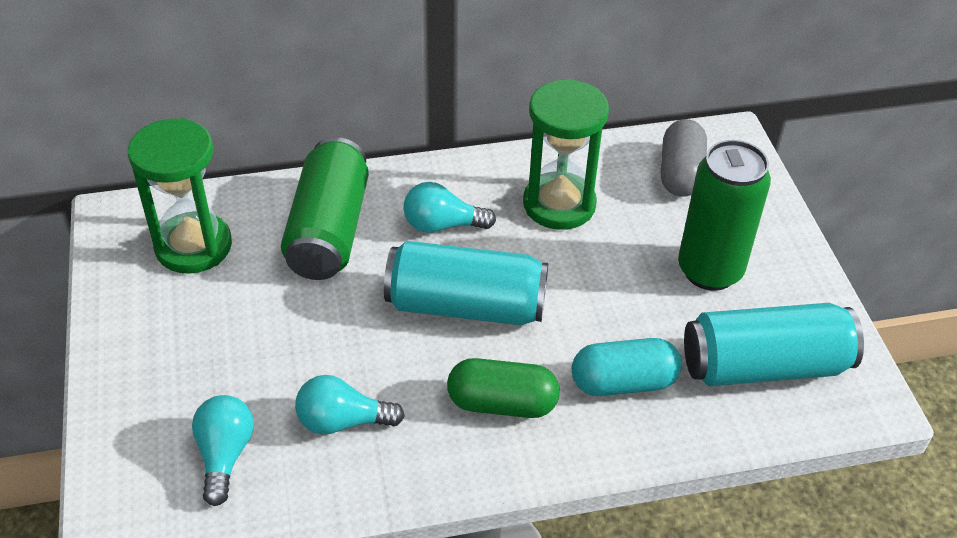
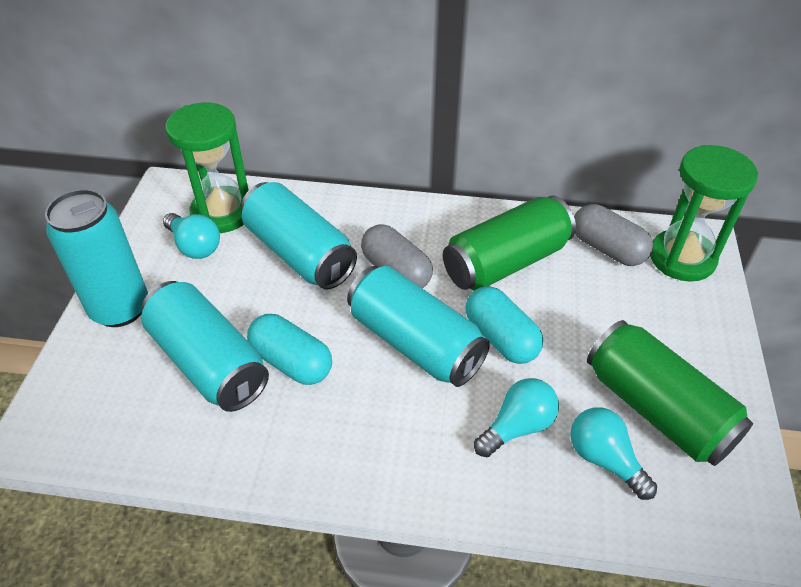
green capsule: [447,358,560,418] = 1 -> none = 0
grey capsule: [661,119,707,197] = 1 -> [361,224,433,288] [574,204,653,266] = 2
turquoise can: [384,241,548,325] [684,303,864,386] = 2 -> [45,189,148,327] [141,281,269,412] [241,182,357,289] [347,266,490,387] = 4
turquoise capsule: [572,338,682,396] = 1 -> [247,314,332,385] [465,286,543,364] = 2

